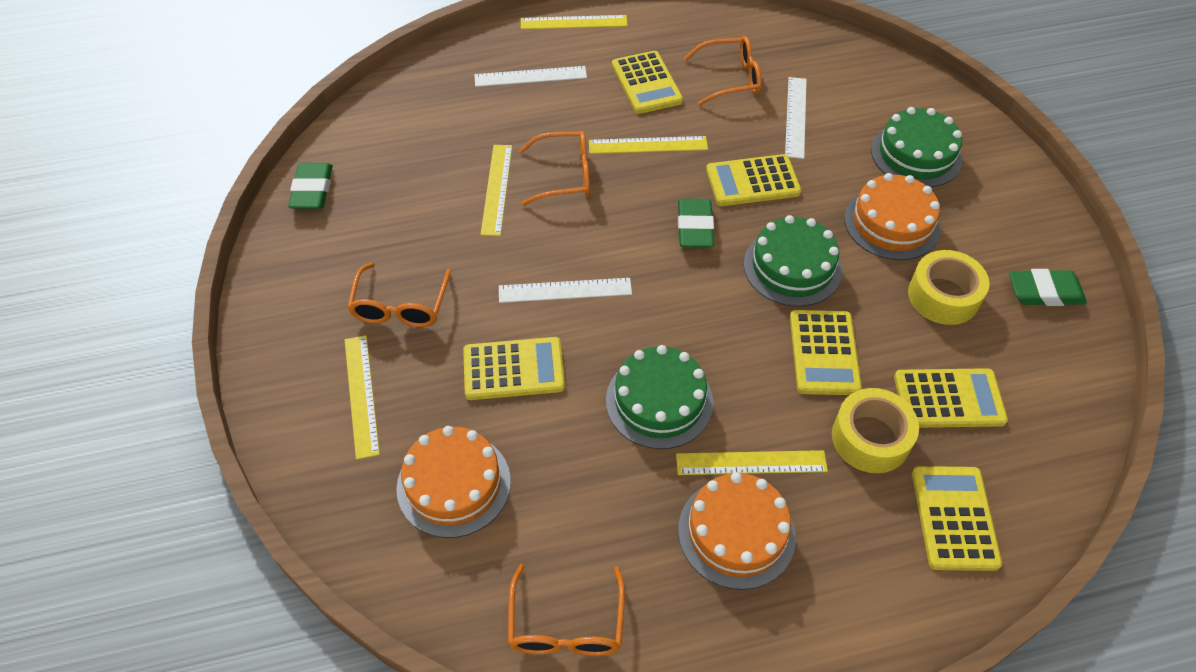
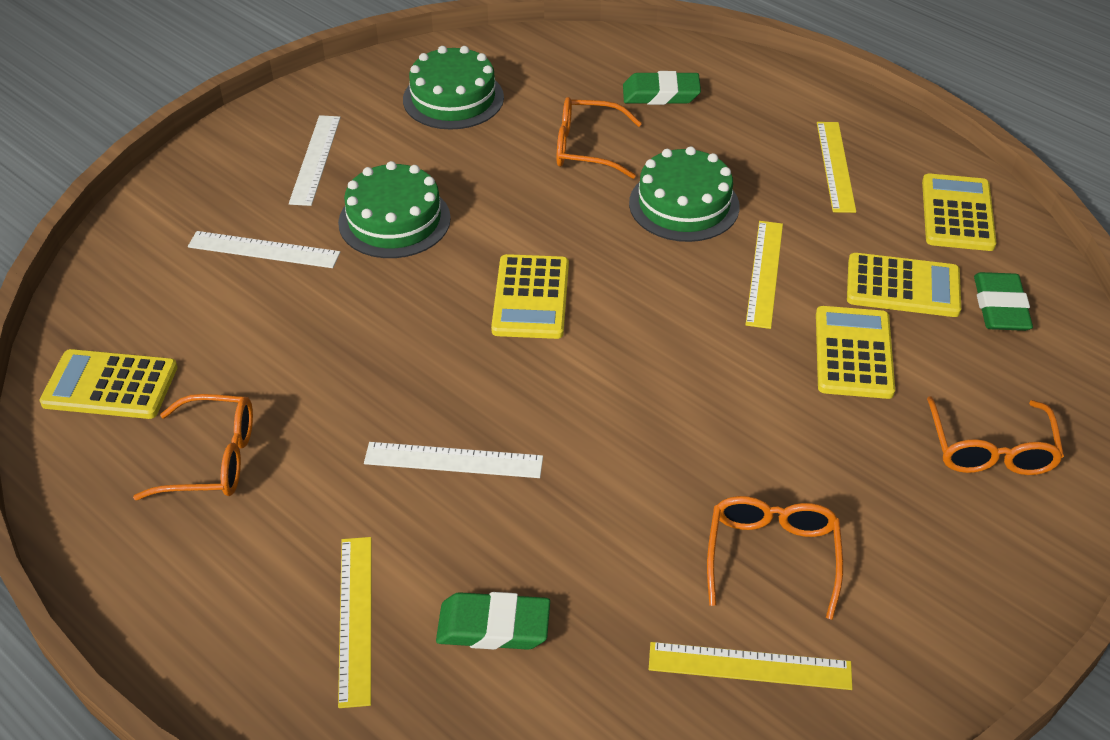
orange cake: [396,426,511,538] [678,472,796,590] [844,173,941,260] = 3 -> none = 0
yellow calculator: [463,337,565,400] [612,51,683,114] [706,154,801,206] [790,310,862,395] [894,368,1008,428] [912,466,1002,571] = 6 -> [39,349,178,419] [491,254,569,339] [816,306,895,399] [847,253,961,317] [922,173,996,251] = 5
yellow ruler: [345,335,380,460] [481,145,512,236] [521,15,628,29] [589,136,708,154] [676,450,828,475] = 5 -> [338,537,372,708] [649,642,853,690] [745,221,783,329] [817,122,856,213] = 4
yellow tape: [832,388,919,473] [908,250,990,325] = 2 -> none = 0

